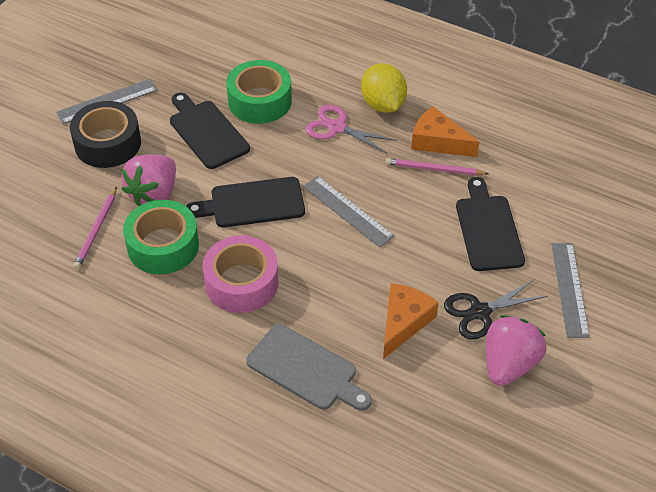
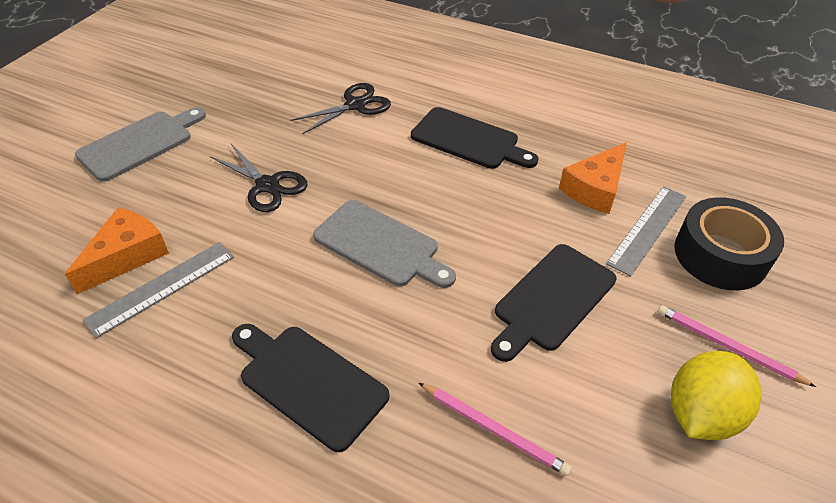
black scissors: [444,280,547,340] = 1 -> [210,144,308,212] [290,83,391,134] = 2
green tape: [123,200,199,274] [226,60,292,124] = 2 -> none = 0
grey cutting board: [246,324,372,411] = 1 -> [75,107,206,182] [313,200,456,288] = 2
grey ruler: [56,79,158,124] [303,176,395,248] [551,243,590,338] = 3 -> [83,242,234,338] [606,186,686,277] = 2
pink scissors: [305,105,397,154] = 1 -> none = 0
pink strawberry: [122,154,176,206] [486,315,547,386] = 2 -> none = 0
pink tape: [203,235,278,313] = 1 -> none = 0

